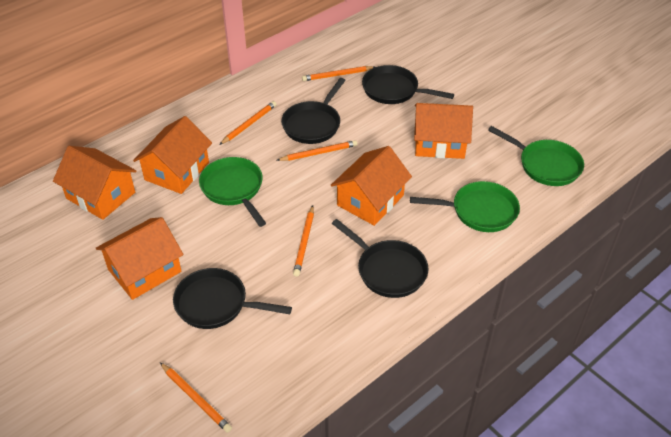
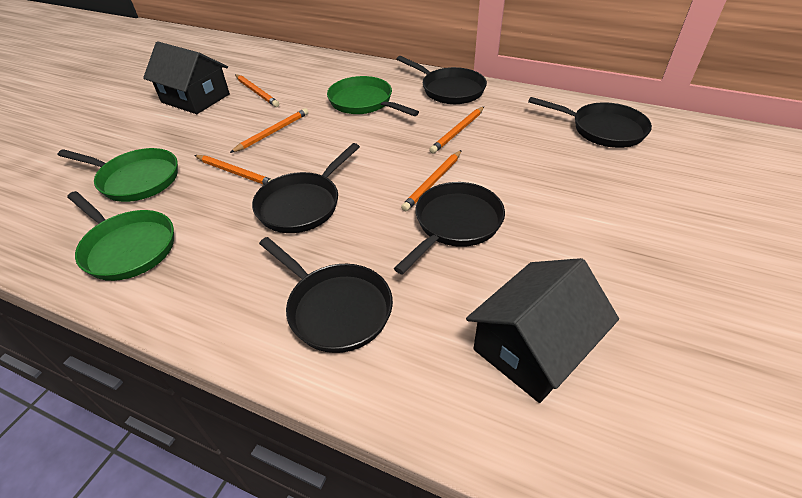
black house: none = 0 -> [143,41,230,114] [466,258,619,403] = 2
black pan: [173,268,292,329] [281,78,346,144] [332,219,429,298] [362,65,454,104] = 4 -> [252,143,360,233] [259,237,393,353] [394,182,505,275] [397,56,487,104] [528,97,652,148] = 5
orange house: [53,146,136,220] [96,217,183,300] [133,116,212,194] [331,146,412,226] [414,103,473,159] = 5 -> none = 0

